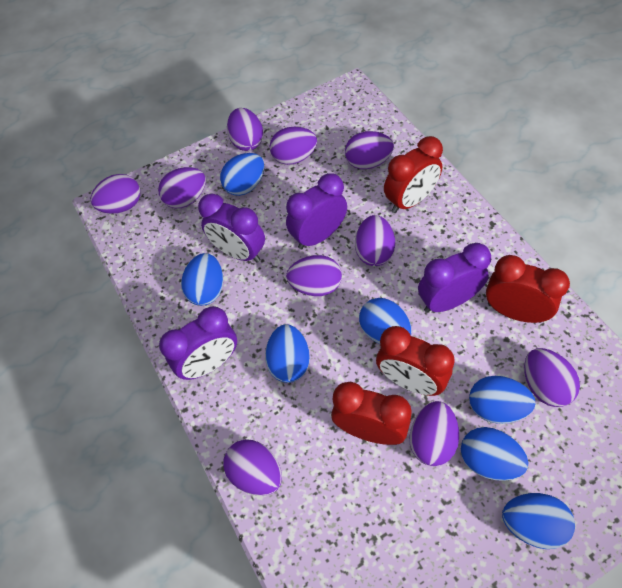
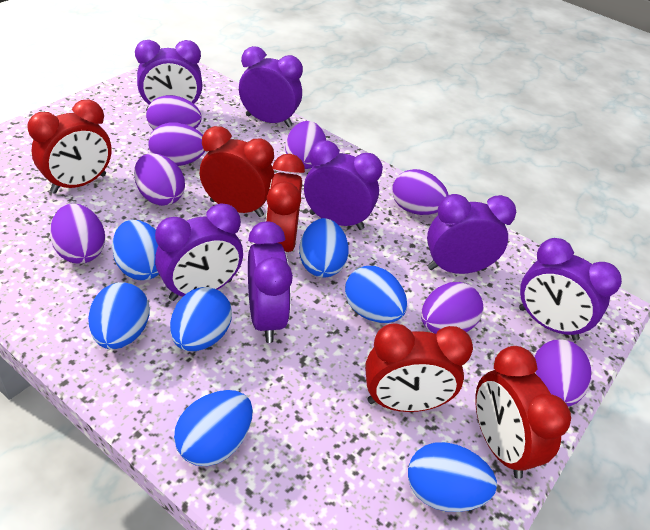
purple clock: [159,306,237,380] [198,193,265,263] [286,173,347,249] [418,243,491,313] = 4 -> [135,40,202,111] [155,203,243,301] [239,46,303,127] [248,221,293,343] [304,140,383,230] [427,194,516,274] [519,238,622,341] = 7
purple egg: [90,174,140,214] [158,167,206,208] [223,439,282,496] [227,108,263,151] [270,127,317,165] [286,255,342,296] [345,131,394,169] [355,215,395,266] [409,401,459,466] [524,348,580,407] = 10 -> [50,204,105,264] [134,153,185,206] [146,95,202,130] [148,122,205,166] [285,121,326,169] [392,169,448,215] [421,282,483,334] [534,339,592,407] = 8
red clock: [331,381,412,445] [376,326,455,396] [384,136,443,213] [486,255,570,323] = 4 -> [27,99,112,194] [200,126,275,217] [266,154,305,252] [365,324,473,412] [475,346,571,479] = 5

